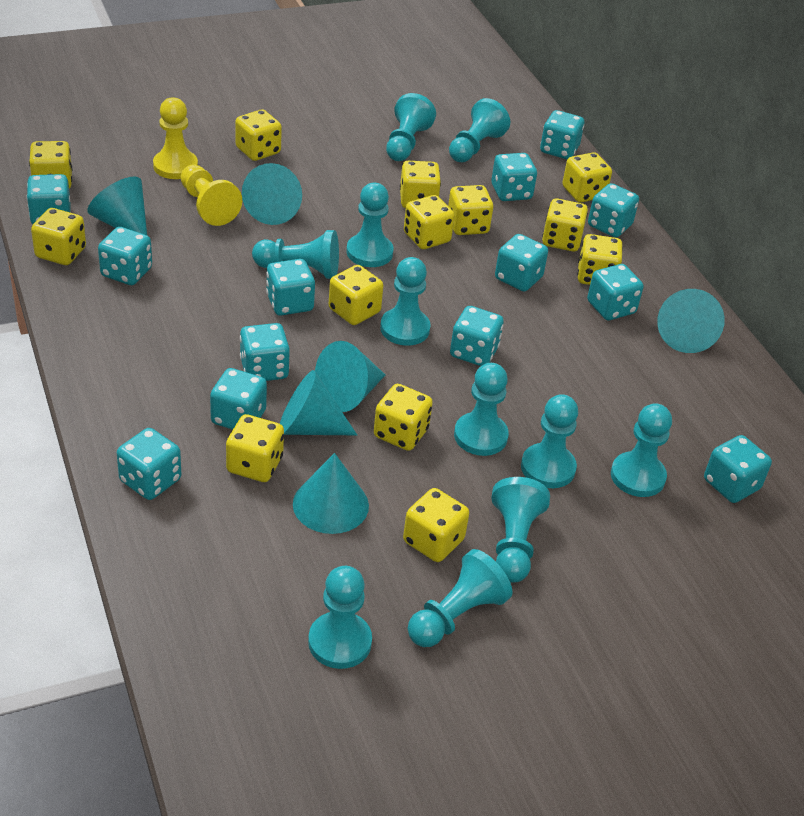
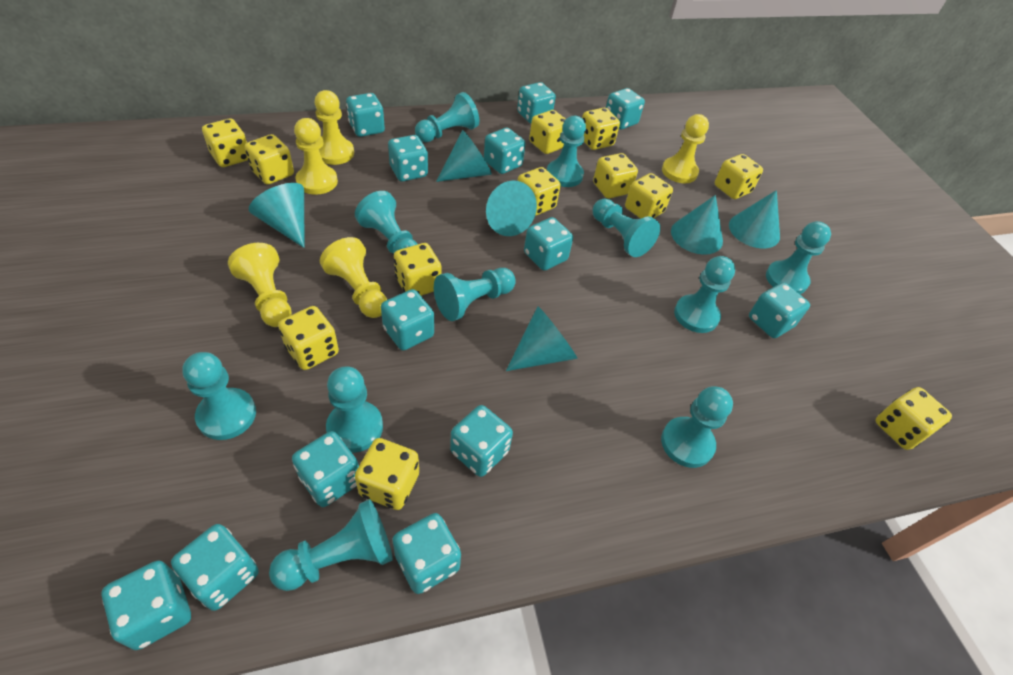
yellow dice: [29,141,72,189] [31,208,86,265] [226,414,284,482] [235,110,282,161] [329,265,383,325] [374,384,433,451] [400,161,441,208] [403,488,469,562] [404,195,455,249] [448,185,493,235] [542,198,588,252] [562,152,612,203] [577,234,623,285] = 13 -> [202,119,248,167] [245,134,294,185] [278,306,339,370] [355,438,419,510] [394,243,442,296] [517,167,561,216] [529,110,566,154] [582,108,620,150] [593,153,638,198] [625,173,673,219] [715,154,763,199] [875,387,952,450] = 12
yellow pawn: [153,97,198,179] [181,164,242,226] = 2 -> [228,243,292,327] [294,118,338,195] [314,90,354,165] [320,237,387,318] [662,114,709,183] = 5

